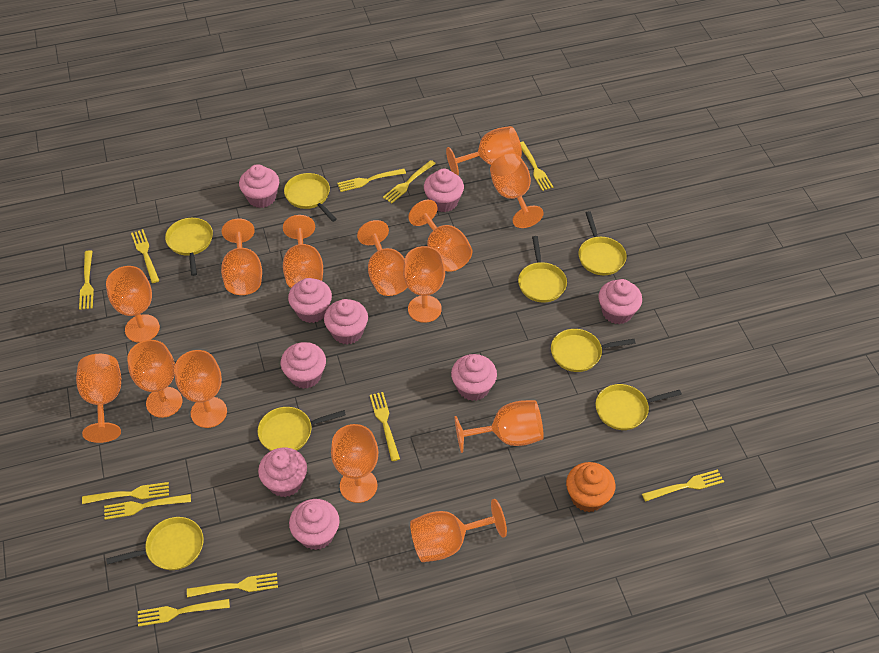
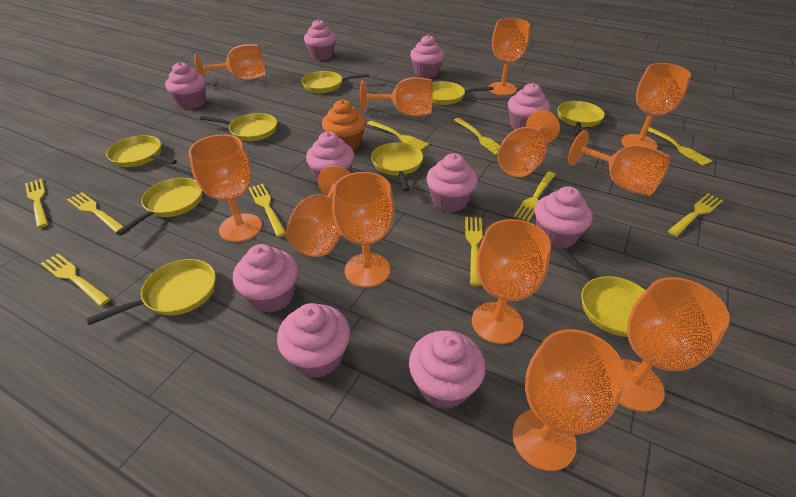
orange goblet: [76,354,121,443] [106,266,160,343] [127,340,182,418] [174,350,227,428] [221,219,262,295] [283,215,323,288] [331,424,379,503] [357,220,407,296] [403,246,445,323] [408,200,472,272] [410,499,507,562] [446,126,522,176] [454,400,544,453] [490,154,544,228] = 14 -> [189,134,262,242] [194,44,266,80] [286,166,351,257] [332,172,394,287] [360,77,433,116] [472,219,551,344] [489,18,530,96] [497,110,560,177] [512,329,626,471] [568,130,670,196] [619,277,730,412] [622,63,691,149] = 12
pink cupcake: [239,164,279,208] [258,448,307,497] [281,342,326,389] [288,278,332,323] [289,499,339,550] [324,299,368,344] [424,169,464,212] [451,354,497,401] [598,279,642,324] = 9 -> [165,62,206,109] [233,244,298,313] [277,303,350,378] [304,19,336,60] [306,132,354,182] [409,331,486,409] [410,35,445,78] [426,153,478,212] [508,83,550,129] [535,186,593,249] = 10
yellow fork: [79,250,94,310] [82,482,169,504] [104,494,191,520] [131,229,159,283] [138,599,230,627] [187,573,278,597] [337,168,406,192] [370,392,400,461] [383,160,436,203] [520,142,553,191] [642,469,724,502] = 11 -> [25,179,48,228] [40,254,111,306] [67,192,124,232] [249,184,286,237] [367,120,429,150] [454,118,500,155] [465,217,483,286] [514,172,556,222] [648,127,712,165] [668,194,723,236] = 10
yellow pan: [106,517,204,570] [165,218,213,276] [258,407,346,451] [284,173,337,222] [518,236,567,302] [551,329,636,372] [579,211,627,275] [595,384,682,430] = 8 -> [86,259,216,325] [106,135,177,167] [116,178,202,236] [200,113,277,141] [301,71,369,93] [371,142,423,191] [432,81,494,105] [557,247,646,337] [558,101,605,136] = 9

